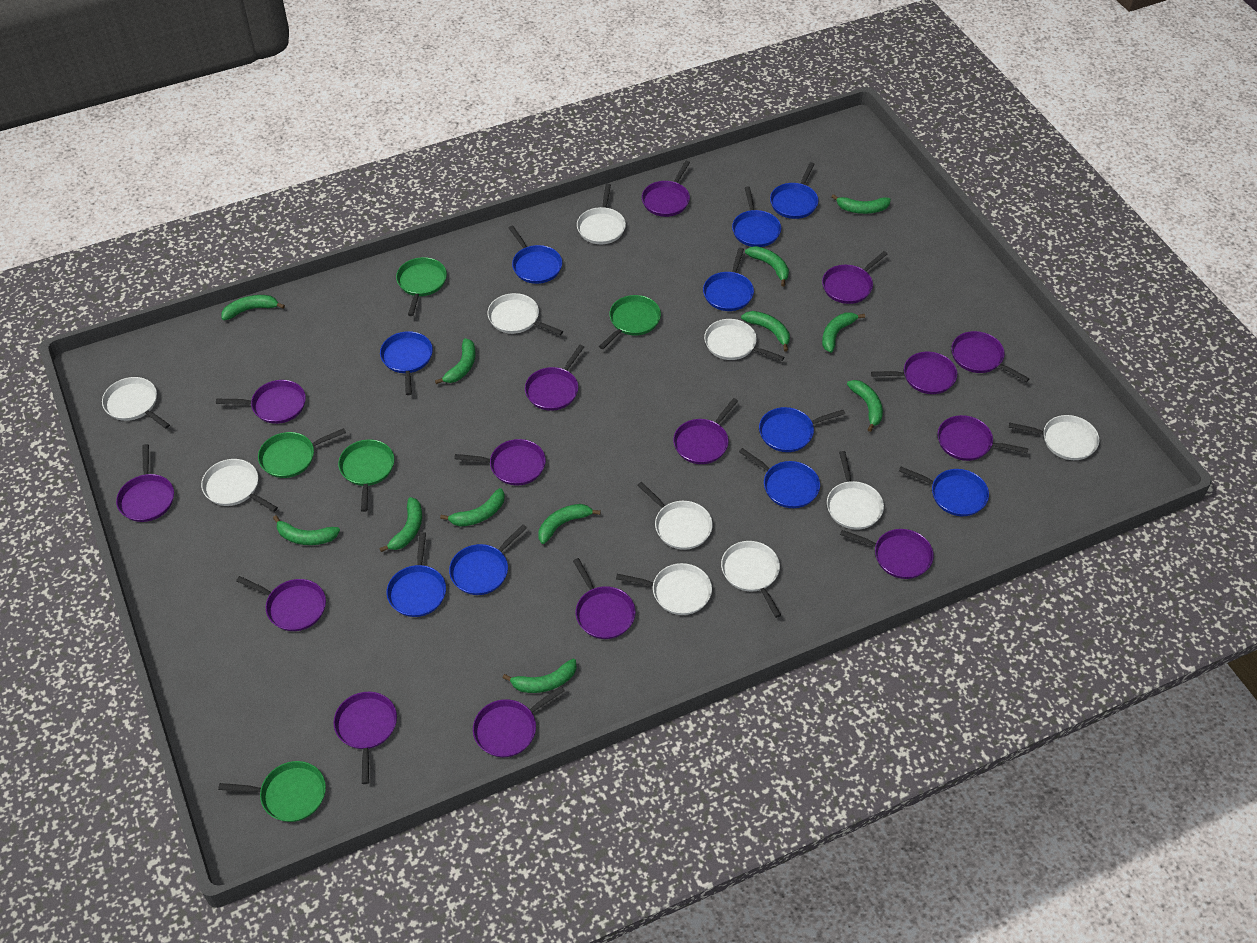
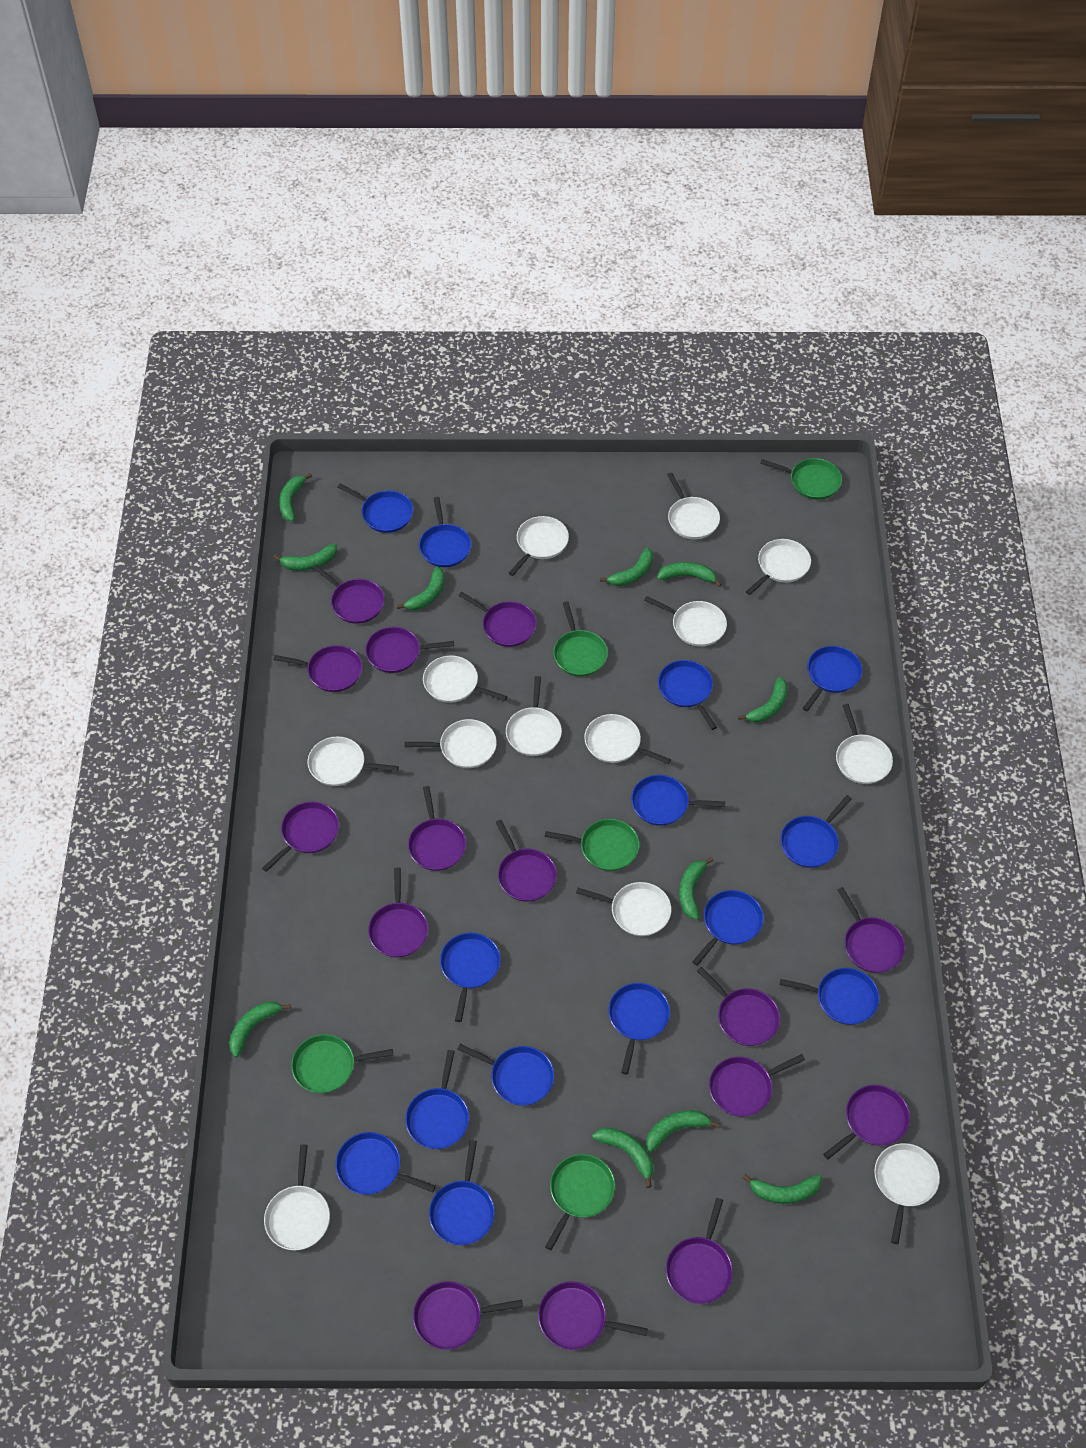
blue pan: [380,331,433,395] [386,532,446,617] [449,524,527,595] [508,225,562,284] [703,248,754,311] [732,187,781,247] [739,448,820,508] [759,407,845,452] [770,162,819,219] [899,467,989,516] = 10 -> [336,1132,436,1195] [338,483,413,533] [405,1050,469,1149] [419,497,471,567] [429,1140,495,1245] [440,933,501,1022] [457,1044,554,1106] [608,983,670,1074] [631,775,725,826] [658,660,717,730] [692,890,764,966] [780,795,852,868] [780,968,879,1025] [803,646,862,711] = 14
green banana: [222,295,285,320] [273,515,340,545] [379,497,422,552] [435,338,475,384] [440,488,505,527] [503,659,577,693] [538,504,601,544] [741,311,790,351] [745,246,789,287] [822,312,865,353] [831,194,891,214] [847,380,883,432] = 12 -> [229,1002,290,1057] [273,544,337,571] [279,473,312,521] [397,566,445,610] [592,1127,653,1188] [600,548,653,586] [646,1110,720,1152] [657,562,722,587] [679,857,714,920] [738,677,788,723] [743,1174,822,1204] = 11
white pan: [102,377,170,429] [201,459,278,512] [487,293,563,335] [577,184,626,244] [616,563,712,615] [637,482,713,550] [704,319,784,361] [721,541,781,618] [827,451,884,530] [1009,415,1099,460] = 10 -> [264,1145,330,1250] [308,736,399,786] [405,719,497,768] [423,656,507,703] [506,676,562,756] [509,516,569,576] [576,882,671,936] [584,714,671,764] [644,596,727,647] [667,473,720,539] [746,539,811,595] [836,704,893,784] [874,1143,940,1244] = 13

